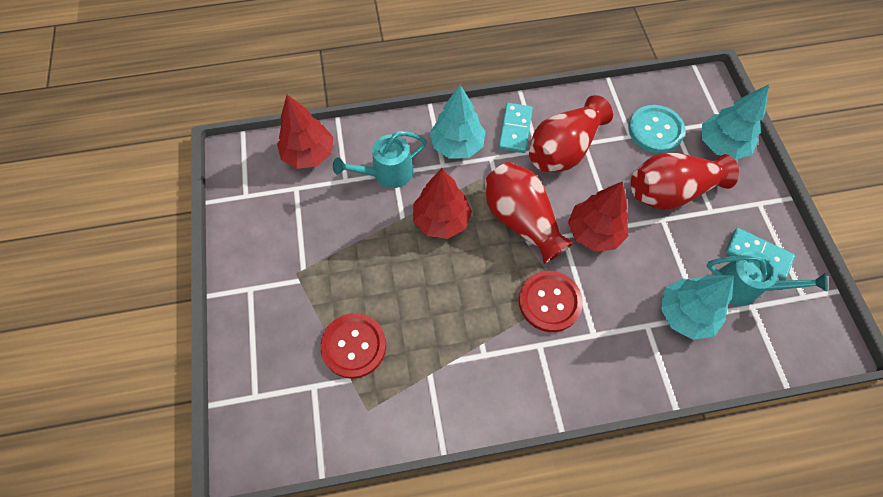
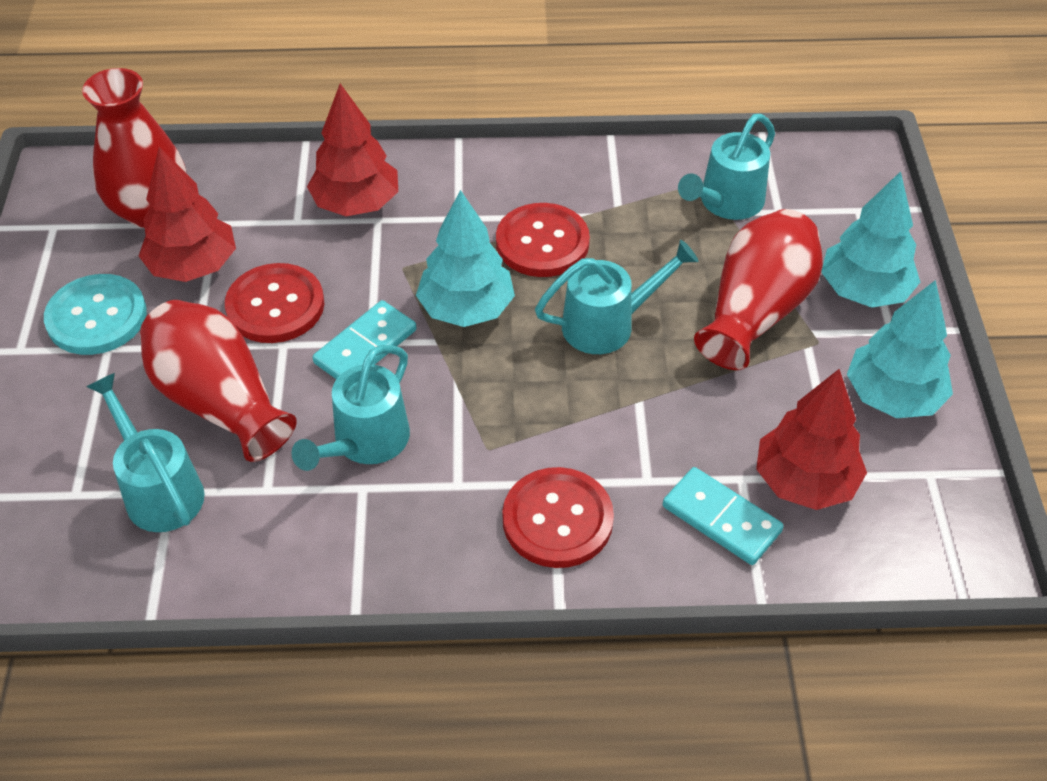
red button: [320,313,386,379] [519,271,583,332] = 2 -> [225,263,324,343] [496,203,590,277] [502,467,614,568] = 3
turquoise watering can: [333,131,427,188] [707,251,828,306] = 2 -> [87,373,205,532] [291,345,410,471] [535,240,698,354] [678,114,775,220] = 4

